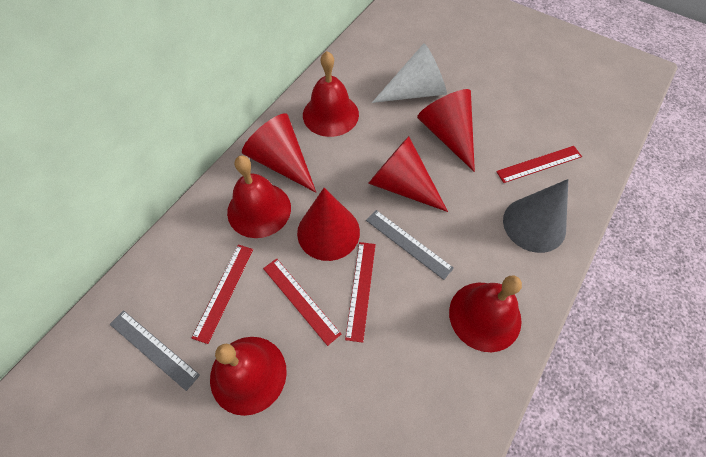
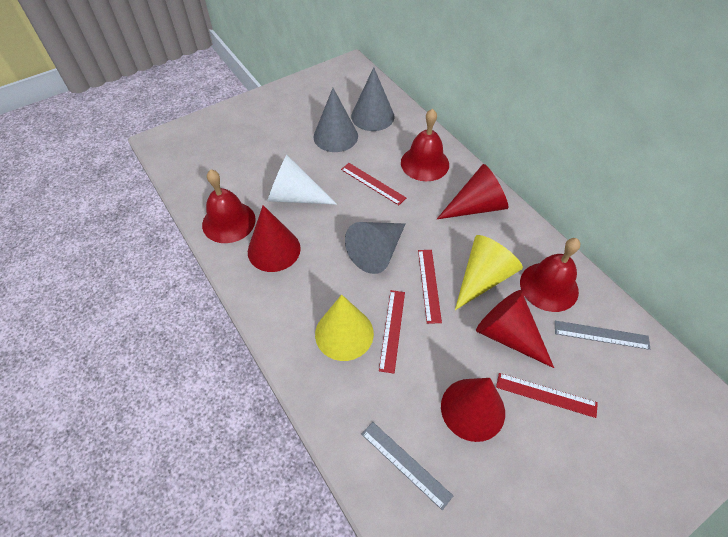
grey cone: [503,179,568,253] = 1 -> [313,88,358,152] [345,222,405,274] [351,67,395,131] = 3
red bell: [210,337,287,416] [227,156,291,238] [303,51,359,137] [449,276,522,352] = 4 -> [202,170,256,243] [401,109,449,181] [520,238,580,312] = 3
yellow cone: none = 0 -> [315,295,374,361] [455,235,523,310] = 2

